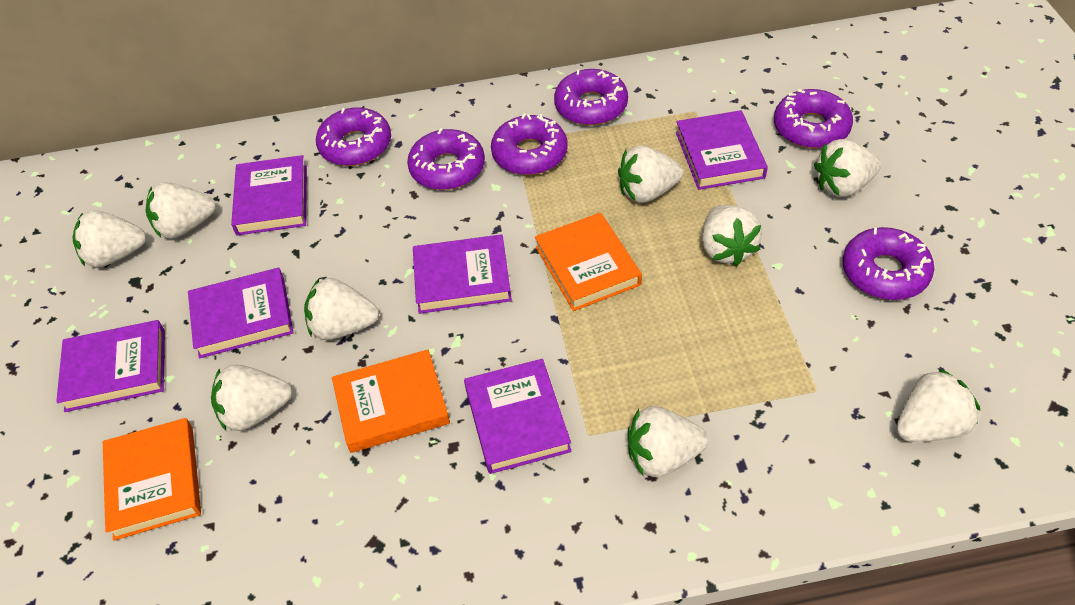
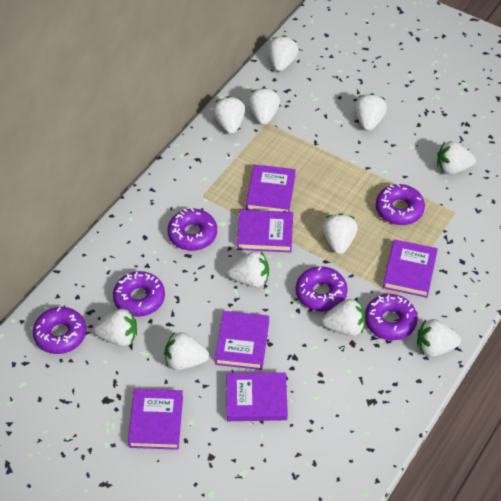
orange book: [103,418,201,541] [332,349,450,453] [535,213,642,311] = 3 -> none = 0
white strawberry: [72,210,146,268] [146,182,216,239] [211,365,292,431] [304,278,379,340] [618,146,684,203] [628,406,708,477] [702,205,762,266] [814,139,881,197] [896,368,980,442] = 9 -> [94,309,137,346] [165,332,209,370] [213,96,245,134] [227,251,269,287] [248,87,280,125] [268,35,299,72] [322,213,358,254] [322,299,365,336] [355,93,387,131] [417,319,461,357] [437,141,476,175] = 11

